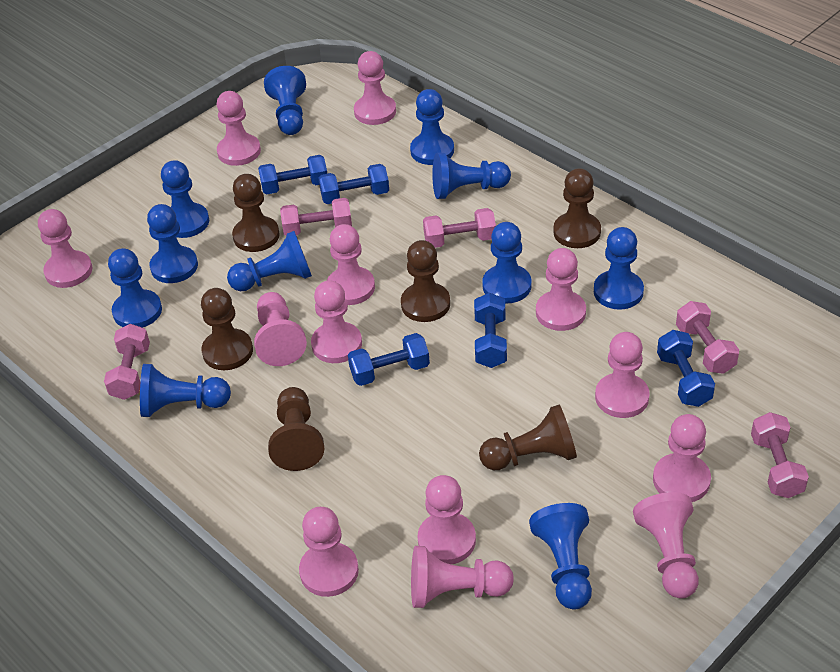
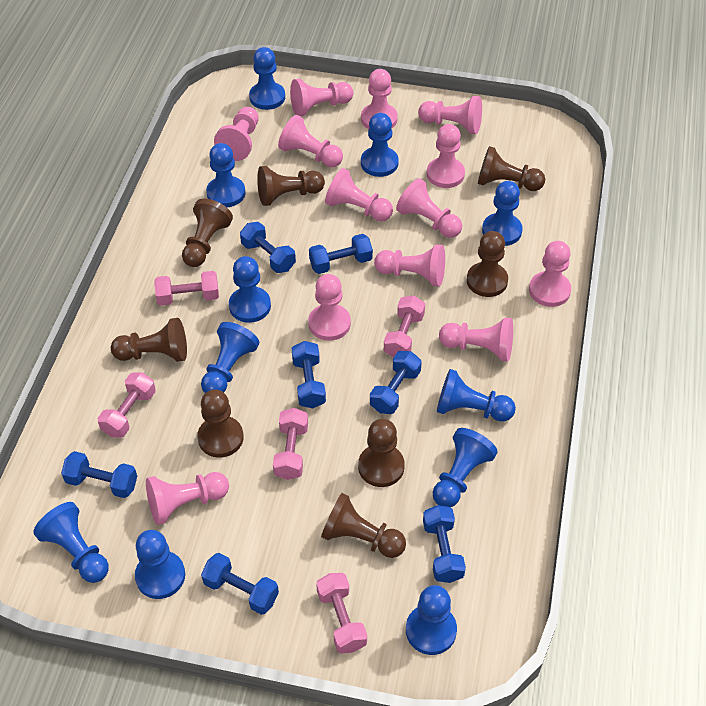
blue dumbbell: [258,155,327,194] [318,164,389,204] [348,333,430,386] [474,293,507,368] [657,330,715,407] = 5 -> [61,451,137,498] [201,553,279,615] [240,222,296,273] [292,341,326,408] [309,234,373,274] [370,351,422,414] [423,505,466,583] = 7
brown pawn: [201,288,253,370] [232,174,280,252] [268,387,324,471] [401,240,450,322] [479,405,577,470] [553,168,601,248] = 6 -> [111,318,187,362] [182,199,233,267] [197,390,244,458] [257,166,325,206] [321,493,406,558] [358,419,405,487] [467,231,508,297] [478,146,545,191] = 8

